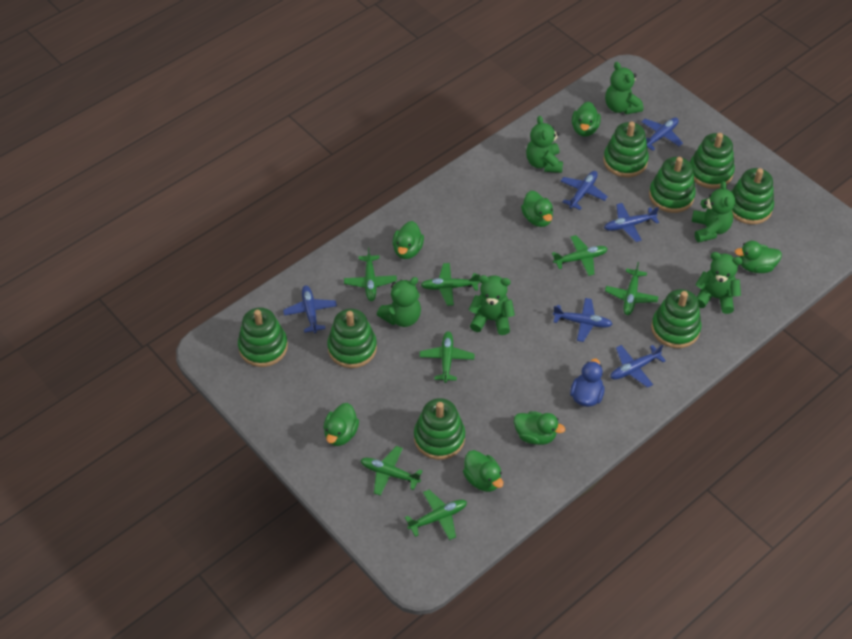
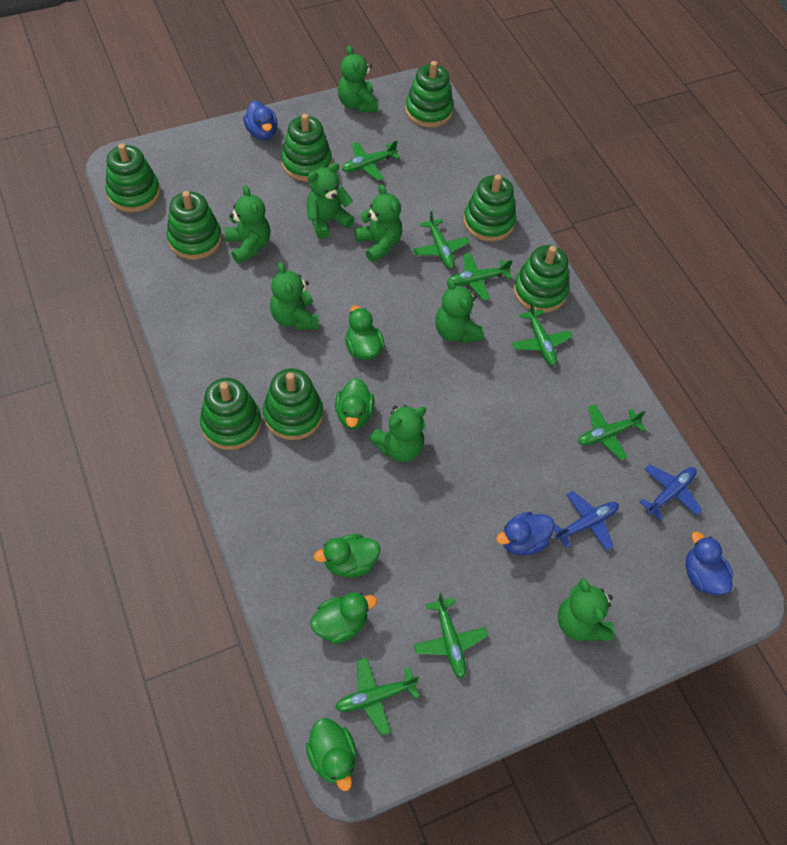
blue duck: [570,359,605,407] = 1 -> [243,100,277,140] [496,512,555,555] [686,532,733,595] = 3
blue plane: [283,286,337,333] [553,298,612,342] [561,171,608,210] [604,203,659,242] [610,345,666,388] [641,117,683,151] = 6 -> [554,491,619,551] [639,464,702,521] = 2
green duck: [324,403,359,446] [392,221,424,259] [463,450,503,492] [514,411,565,445] [521,191,553,227] [572,102,601,137] [735,241,782,273] = 7 -> [306,718,356,791] [310,592,377,644] [314,534,380,577] [335,378,374,429] [345,305,385,360] = 5
green teddy bear: [377,277,421,327] [469,275,515,335] [526,116,563,173] [605,62,643,114] [692,181,735,242] [695,252,743,314] = 6 -> [225,185,271,264] [270,262,318,330] [306,163,355,239] [338,46,378,112] [355,184,402,263] [369,405,426,462] [435,278,484,343] [558,579,615,642] = 8

